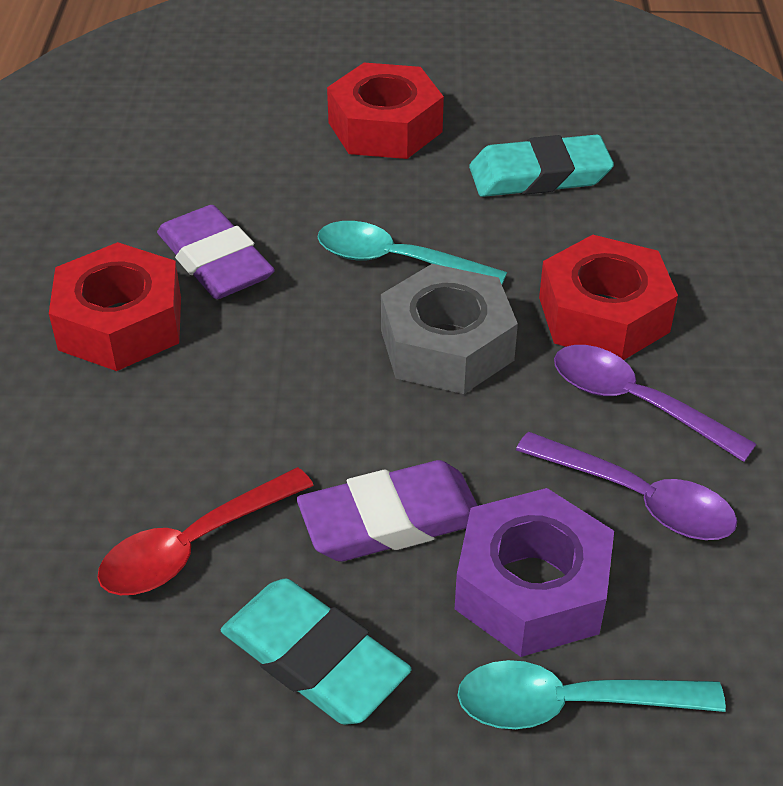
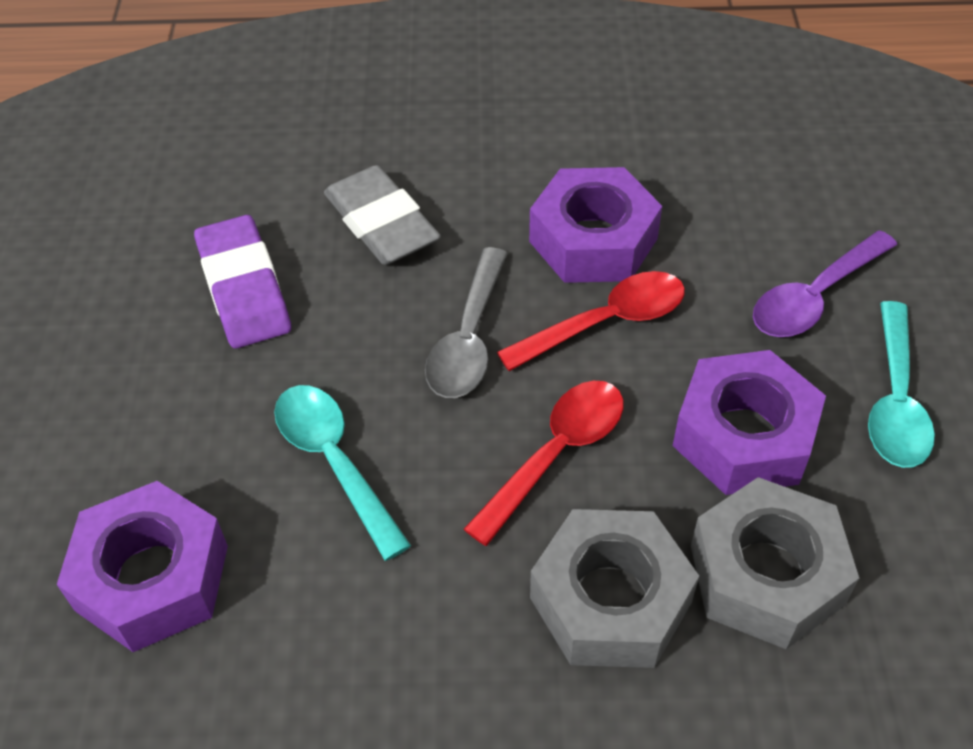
grey eraser: none = 0 -> [324,165,441,265] = 1
grey nut: [381,264,518,394] = 1 -> [530,509,699,668] [691,477,859,649] = 2
grey spoon: none = 0 -> [425,247,508,398] = 1
purple eraser: [157,205,275,299] [297,460,478,562] = 2 -> [194,215,291,349] = 1
purple nut: [455,488,614,657] = 1 -> [57,481,228,652] [529,167,662,283] [673,350,826,495] = 3
purple spoon: [516,432,737,540] [554,345,757,462] = 2 -> [753,230,897,337] = 1
red nut: [49,242,181,371] [327,63,444,159] [539,235,678,360] = 3 -> none = 0
red spoon: [97,467,314,595] = 1 -> [464,381,623,546] [497,271,685,371] = 2
turquoise eraser: [221,579,411,725] [469,135,614,197] = 2 -> none = 0

